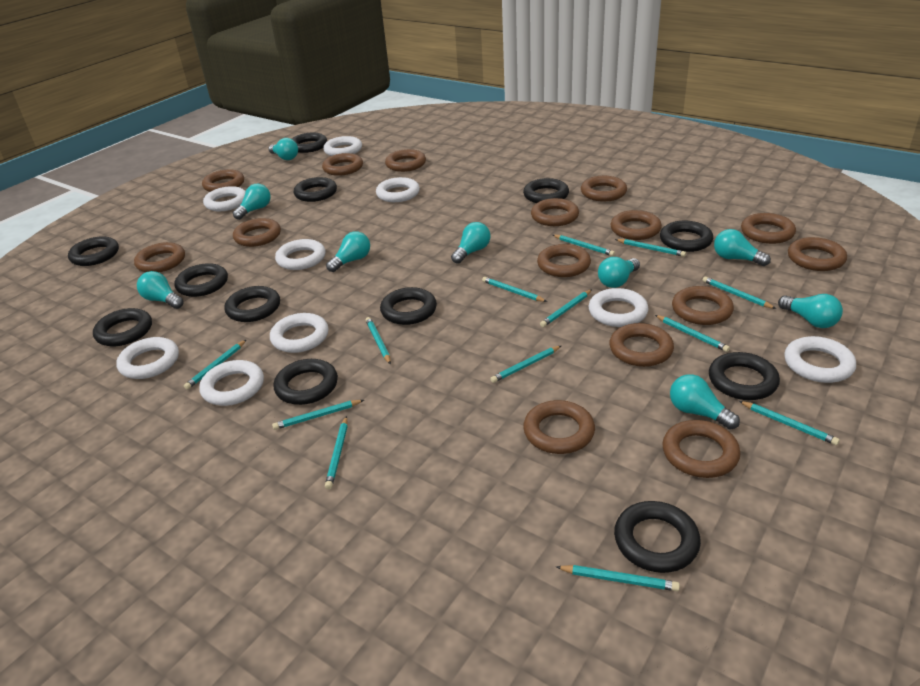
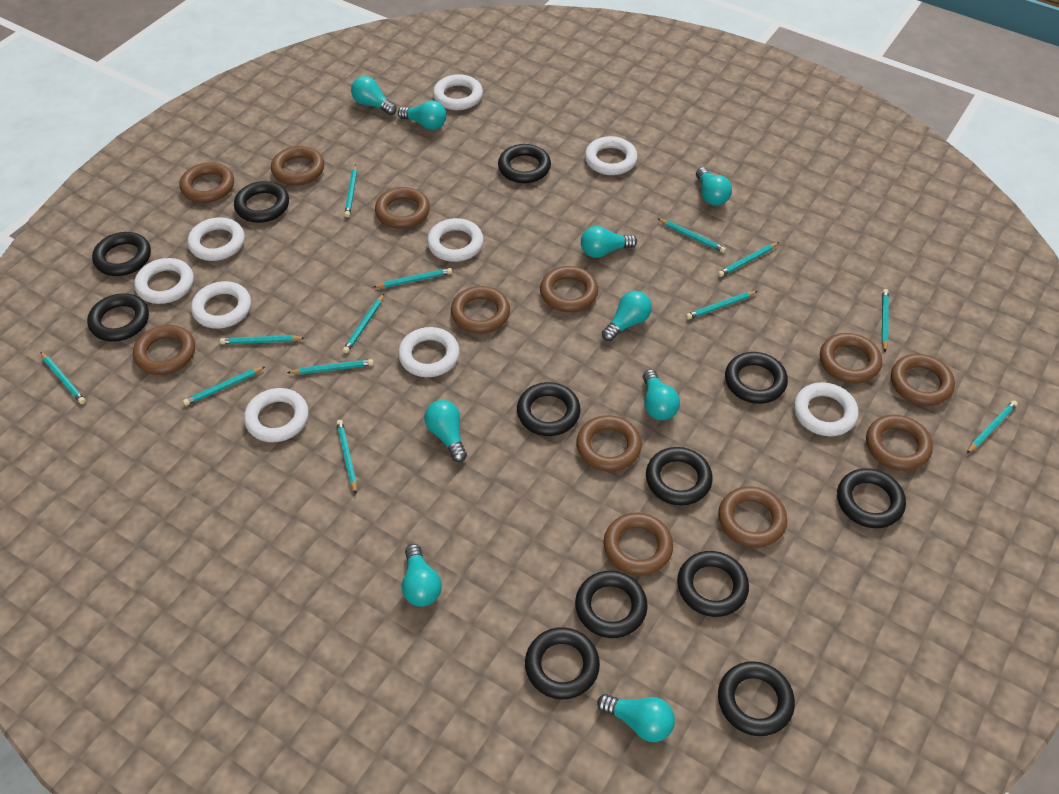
brown ring: [134,242,185,272] [202,169,244,192] [233,218,281,247] [322,153,363,176] [385,149,426,172] [523,400,595,454] [531,198,579,226] [537,244,591,277] [581,176,627,202] [609,323,674,367] [611,210,662,240] [663,420,741,478] [672,286,734,325] [741,213,796,244] [788,237,847,271] = 15 -> [133,325,195,375] [180,162,234,203] [271,146,324,185] [375,187,430,229] [451,286,510,334] [540,266,598,312] [576,415,642,472] [603,513,673,576] [718,486,787,548] [820,333,882,384] [866,415,933,471] [891,354,955,406] = 12

